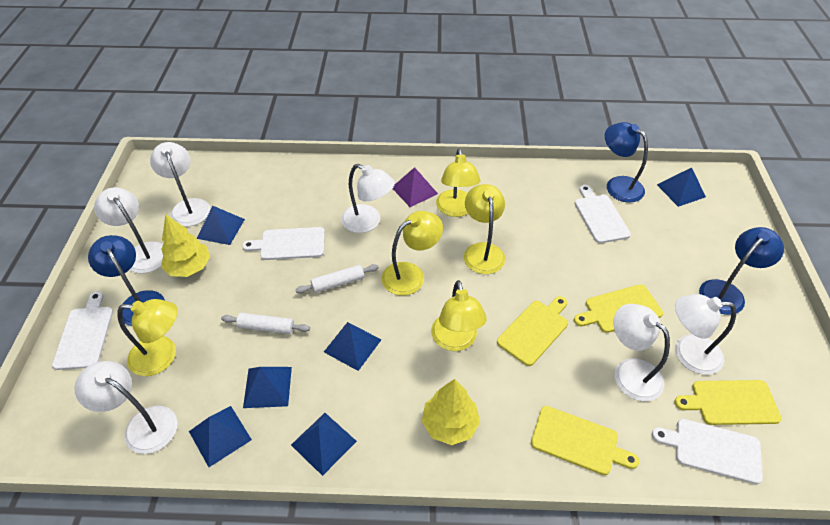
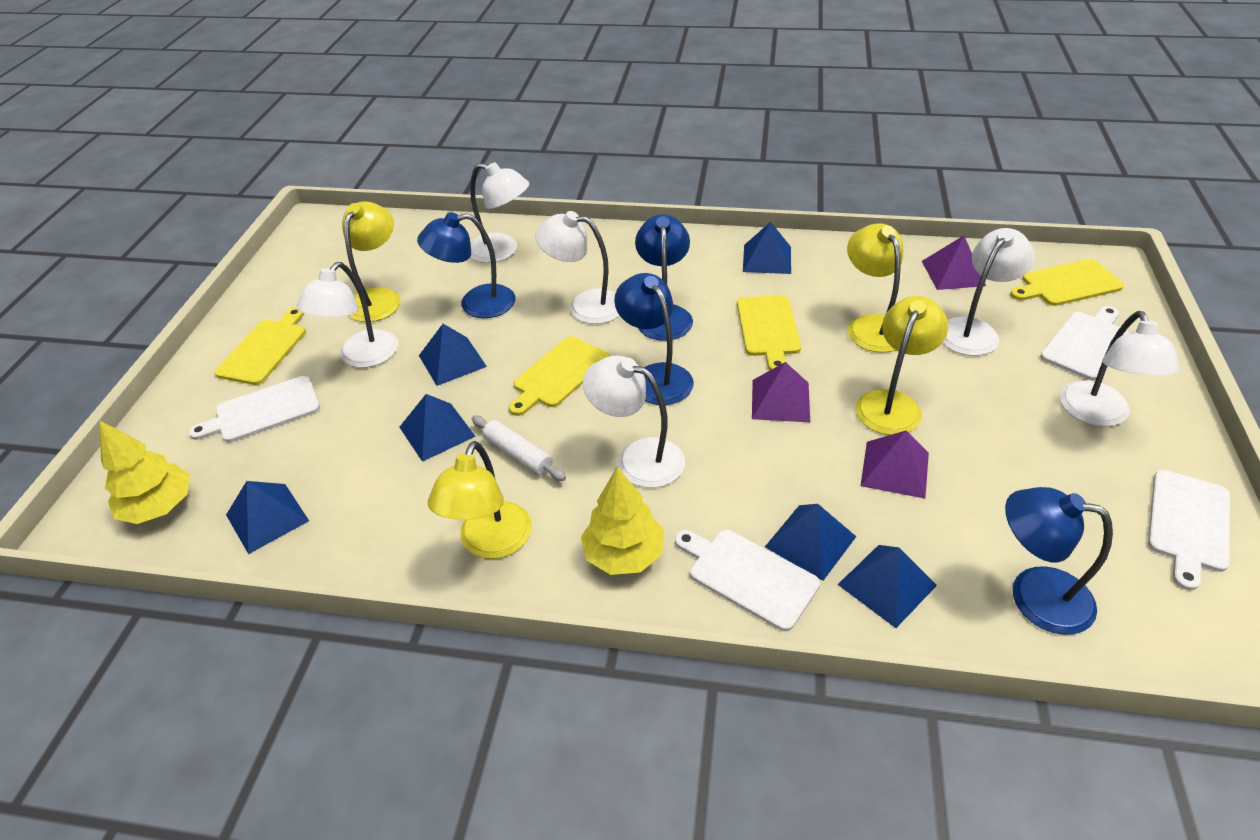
blue lamp: [88,235,165,326] [605,122,648,203] [699,227,784,315] = 3 -> [417,212,515,318] [614,273,694,405] [635,214,693,341] [1005,487,1113,635] = 4
purple pyramid: [392,167,438,207] = 1 -> [752,362,810,422] [861,431,929,499] [922,236,986,290] = 3
white rolling pin: [221,313,310,334] [296,264,379,294] = 2 -> [472,416,566,481] = 1
yellow lamp: [118,299,178,376] [381,211,443,296] [431,280,487,351] [436,149,480,217] [464,184,505,274] = 5 -> [342,201,401,322] [428,441,532,559] [847,223,903,353] [856,296,948,435] = 4

